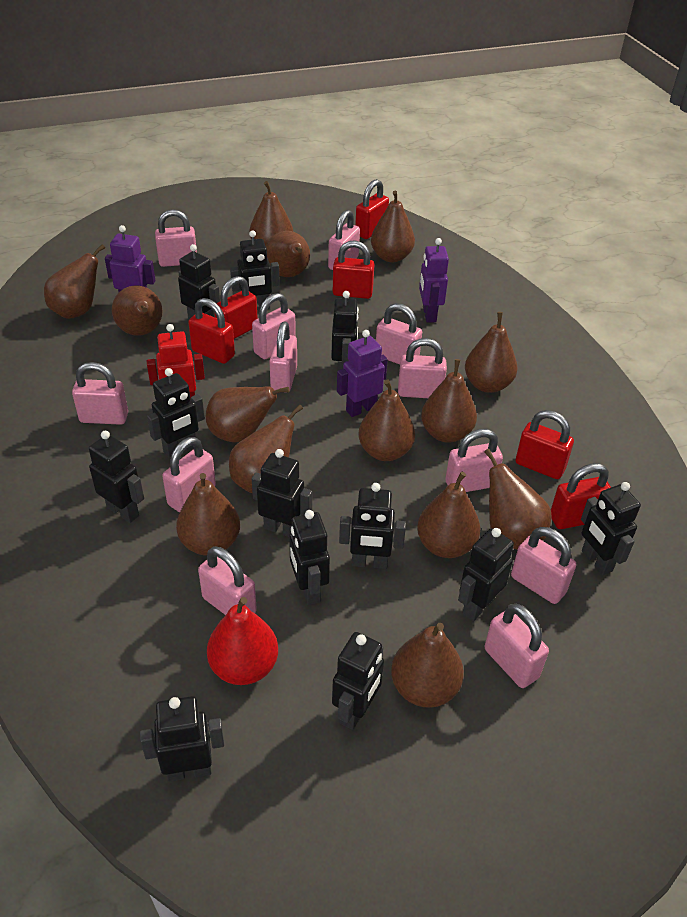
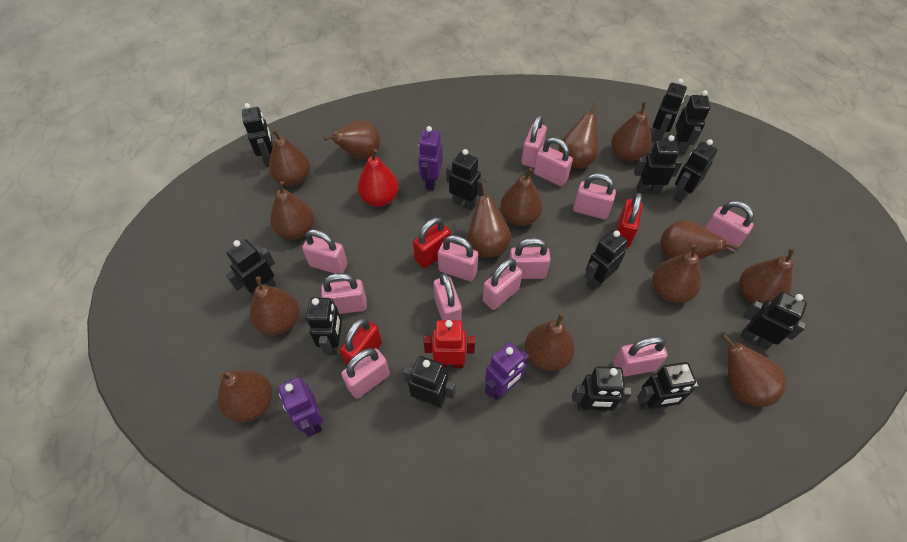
black robot: [89,431,144,523] [140,696,224,782] [147,368,205,458] [178,244,220,319] [230,230,280,309] [252,449,312,537] [289,510,330,605] [331,291,359,371] [332,632,384,730] [339,483,406,569] [458,528,514,621] [581,482,641,576] = 12 -> [226,239,276,297] [242,103,273,167] [306,298,342,355] [403,356,456,408] [446,149,486,211] [572,366,632,412] [584,230,628,290] [634,135,682,194] [637,362,699,411] [652,79,687,142] [673,139,718,203] [674,90,710,155] [741,292,807,349] = 13
red padlock: [188,298,235,364] [214,276,258,339] [333,240,375,299] [355,179,389,239] [516,410,574,479] [551,463,611,529] = 6 -> [340,318,382,366] [413,217,451,268] [616,193,643,247] = 3

